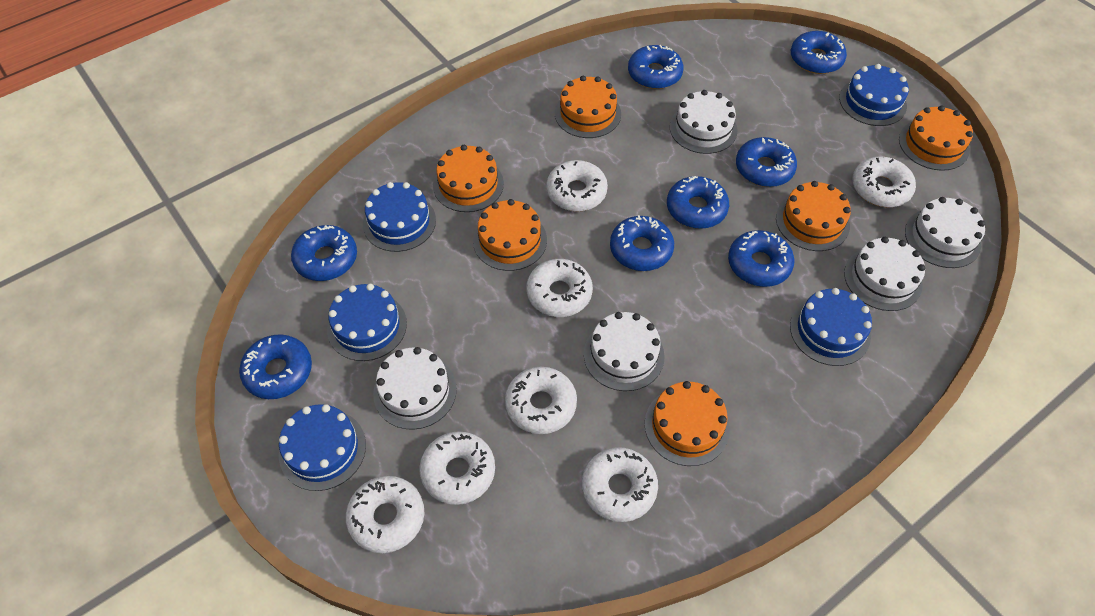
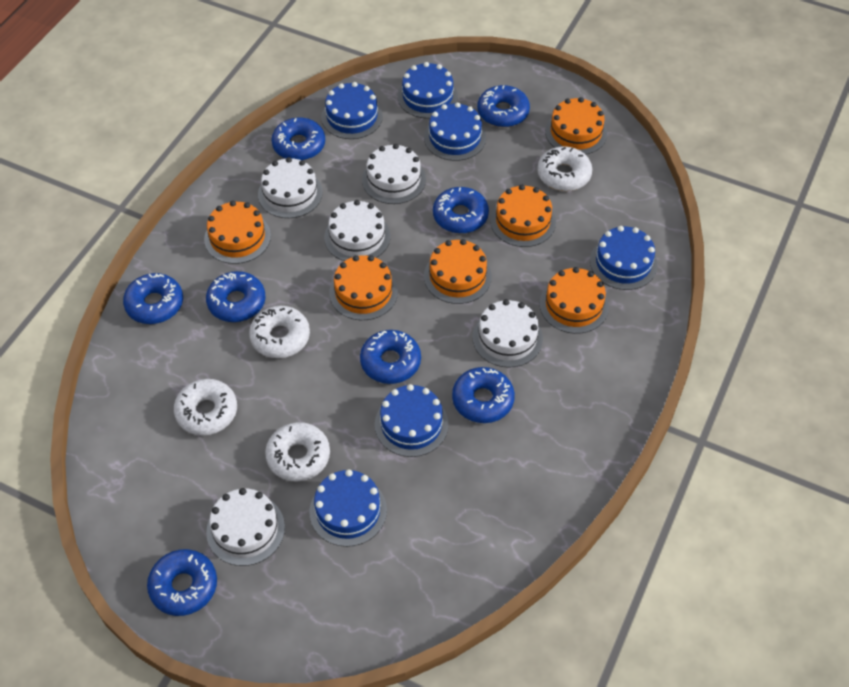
blue cake: [279,404,366,491] [327,284,407,361] [363,182,436,252] [790,288,872,366] [839,64,909,126] = 5 -> [309,470,387,547] [321,82,383,139] [375,384,449,457] [397,62,458,119] [424,102,486,161] [590,226,658,290] = 6
white donut: [346,476,424,553] [419,431,495,505] [505,367,577,434] [526,259,593,317] [546,160,608,212] [582,447,658,522] [852,156,916,208] = 7 -> [174,379,237,435] [249,306,310,358] [265,422,330,482] [537,146,592,191] = 4

